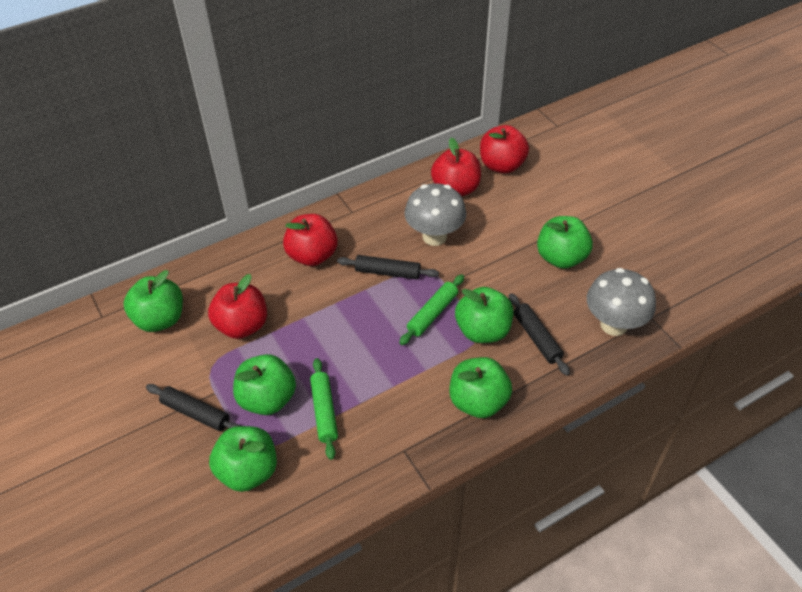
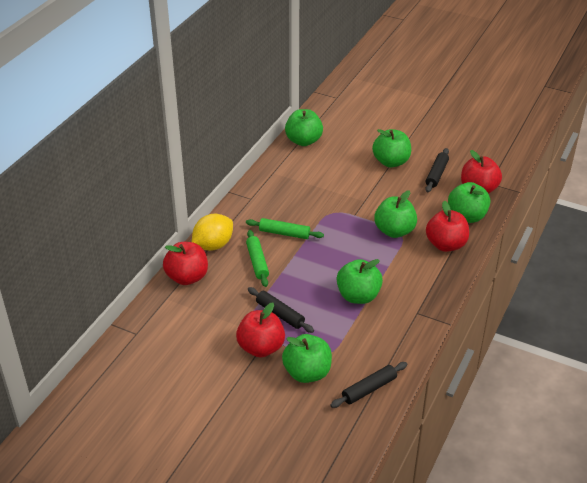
grey mushroom: [404,183,466,246] [587,268,656,336] = 2 -> none = 0
yellow lemon: none = 0 -> [192,214,233,251] = 1

